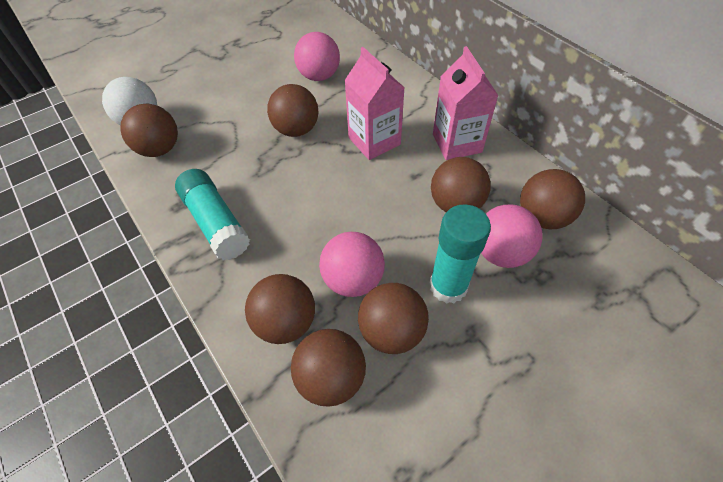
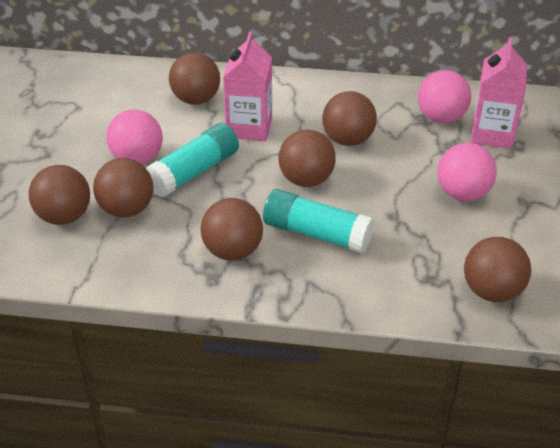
white ball: [102,77,157,125] = 1 -> none = 0

